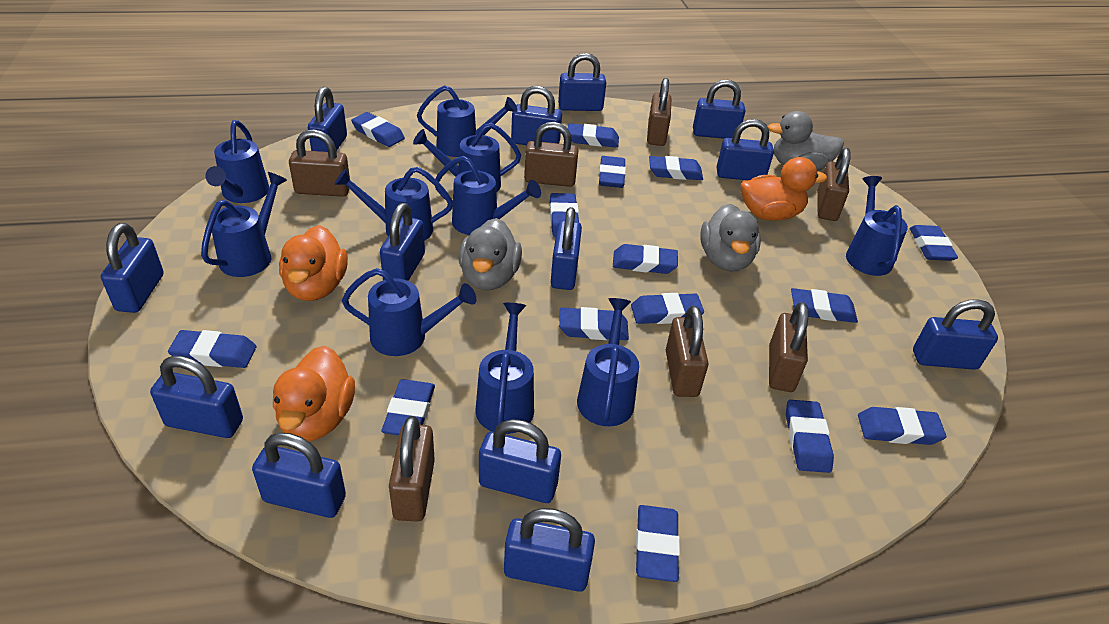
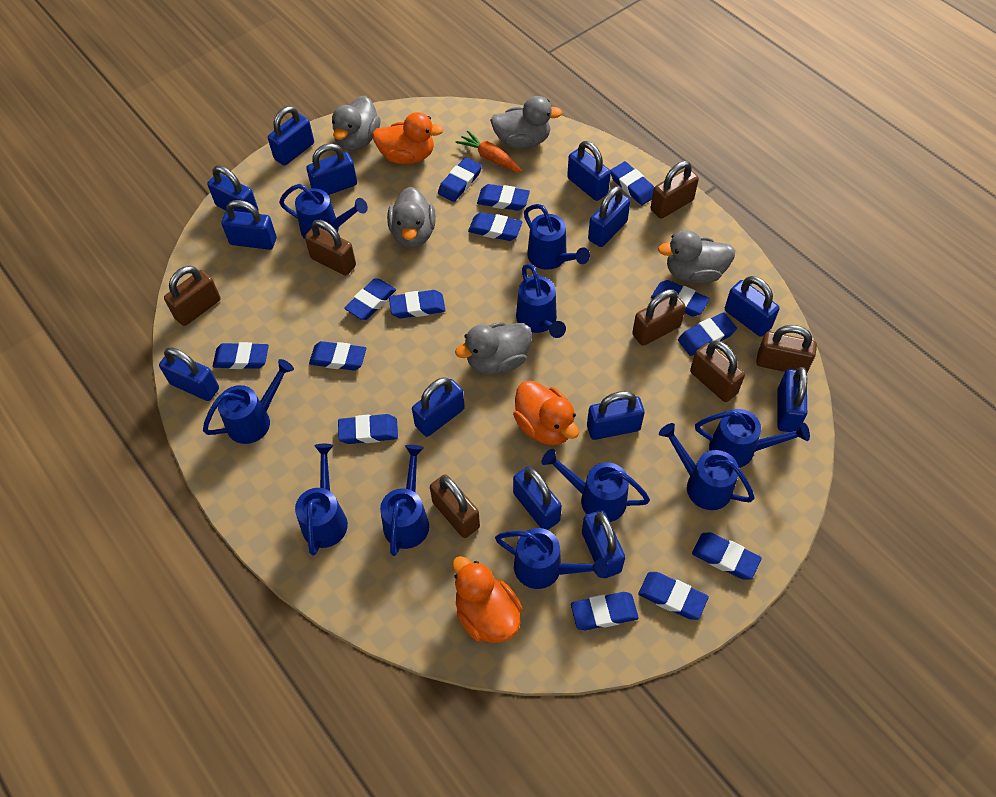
blue eraser: [168,330,256,368] [351,112,405,147] [381,379,435,435] [550,193,579,237] [559,307,629,340] [568,123,619,148] [599,156,626,188] [613,244,678,274] [631,293,704,324] [636,505,680,582] [649,156,703,180] [786,400,834,473] [791,288,858,323] [858,407,946,445] [910,225,958,261] = 15 -> [213,342,269,369] [309,341,366,370] [338,414,398,444] [344,278,396,320] [389,290,446,319] [438,157,482,202] [468,212,522,241] [477,184,530,211] [571,592,639,630] [610,161,654,205] [638,572,709,620] [651,280,710,316] [678,312,737,356] [692,533,762,580] = 14
grey duck: [458,218,522,290] [700,204,761,271] [768,111,844,171] = 3 -> [332,96,381,151] [387,186,436,248] [455,322,532,375] [490,96,563,149] [658,230,735,284] = 5
orange carrot: none = 0 -> [455,131,522,172] = 1

